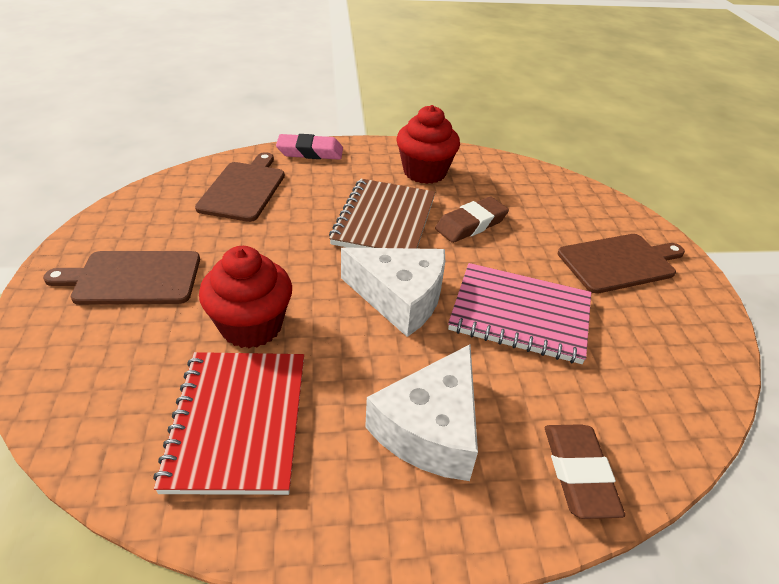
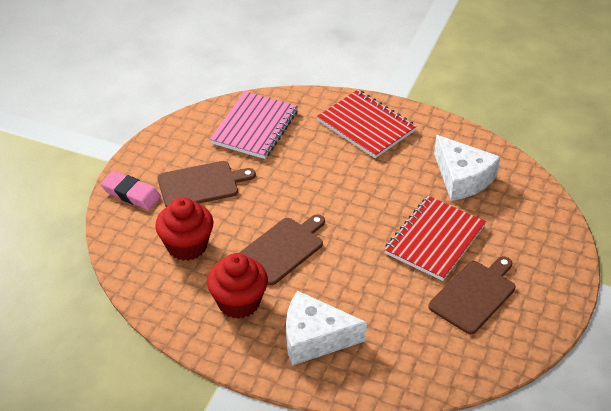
brown eraser: [435,197,509,243] [545,424,625,519] = 2 -> none = 0
brown notebook: [329,179,435,249] = 1 -> none = 0
red notebook: [153,352,304,495] = 1 -> [317,90,417,158] [384,196,486,281] = 2

